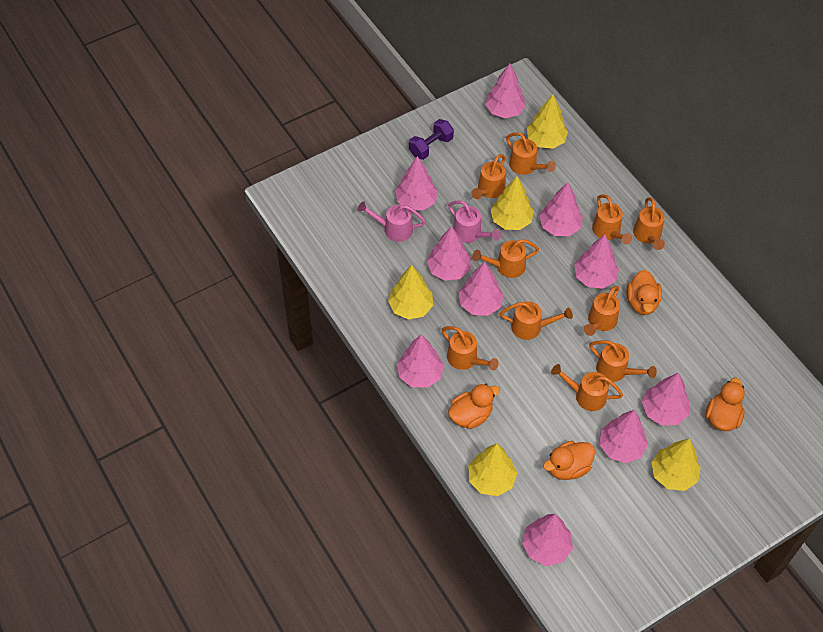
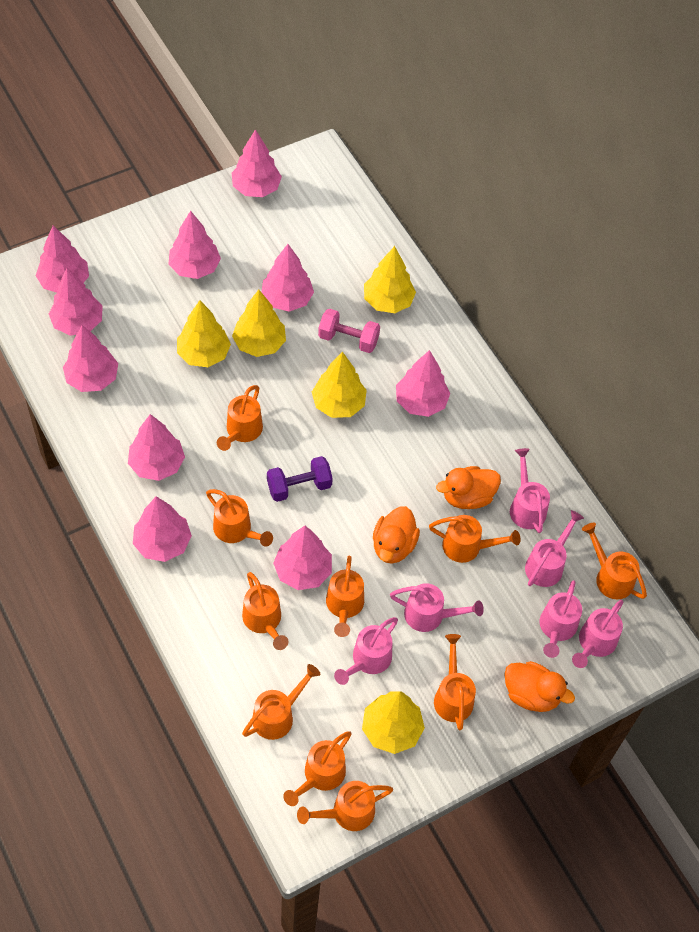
orange duck: [448,384,500,429] [543,441,595,480] [627,270,662,315] [706,378,745,431] = 4 -> [373,506,420,563] [436,466,501,509] [504,661,575,712] = 3
pink dumbbell: none = 0 -> [318,309,380,353] = 1
pink watering can: [357,201,426,242] [448,201,501,243] = 2 -> [334,617,398,685] [390,583,484,632] [510,448,550,533] [525,510,584,587] [539,580,582,658] [572,600,623,668] = 6

